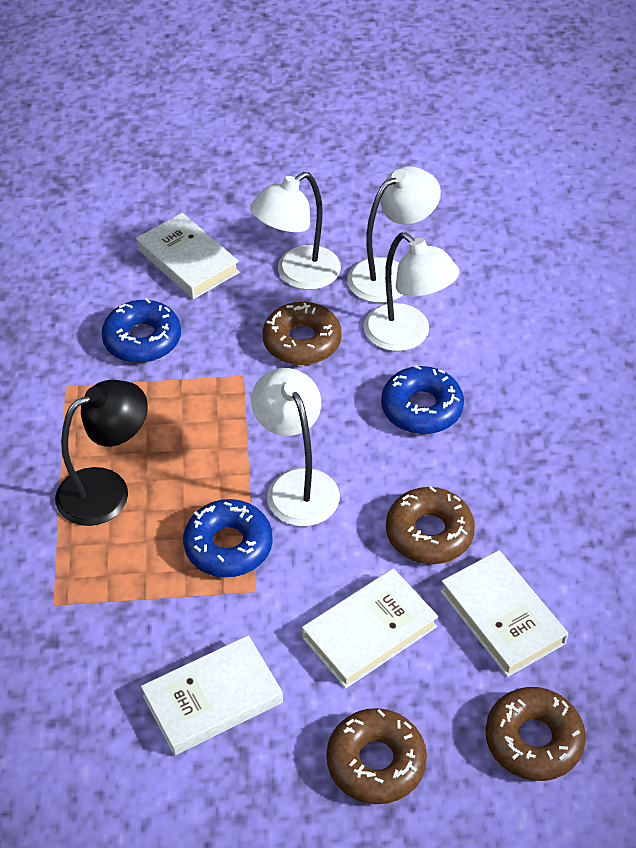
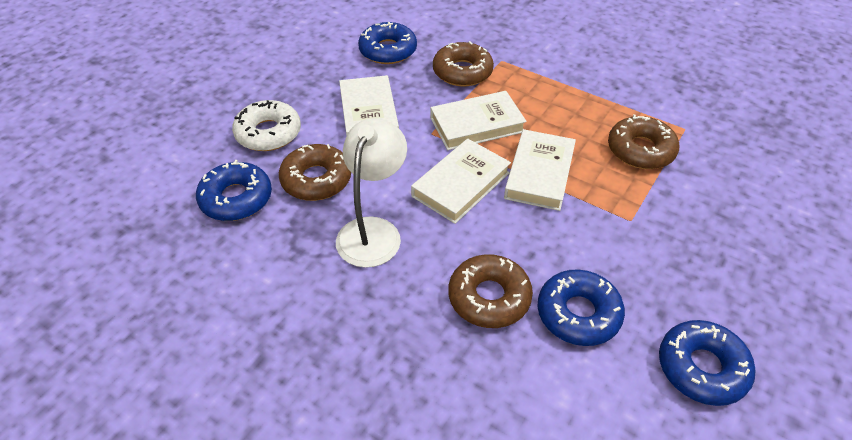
black lamp: [55,380,148,526] = 1 -> none = 0
blue donut: [102,298,181,363] [183,499,273,577] [381,365,464,434] = 3 -> [196,160,272,221] [358,22,417,64] [538,269,625,346] [659,320,755,406] = 4
white donut: none = 0 -> [232,100,301,151] = 1
white lamp: [250,172,341,290] [251,368,340,526] [347,166,441,303] [364,232,459,351] = 4 -> [336,118,407,268] = 1

